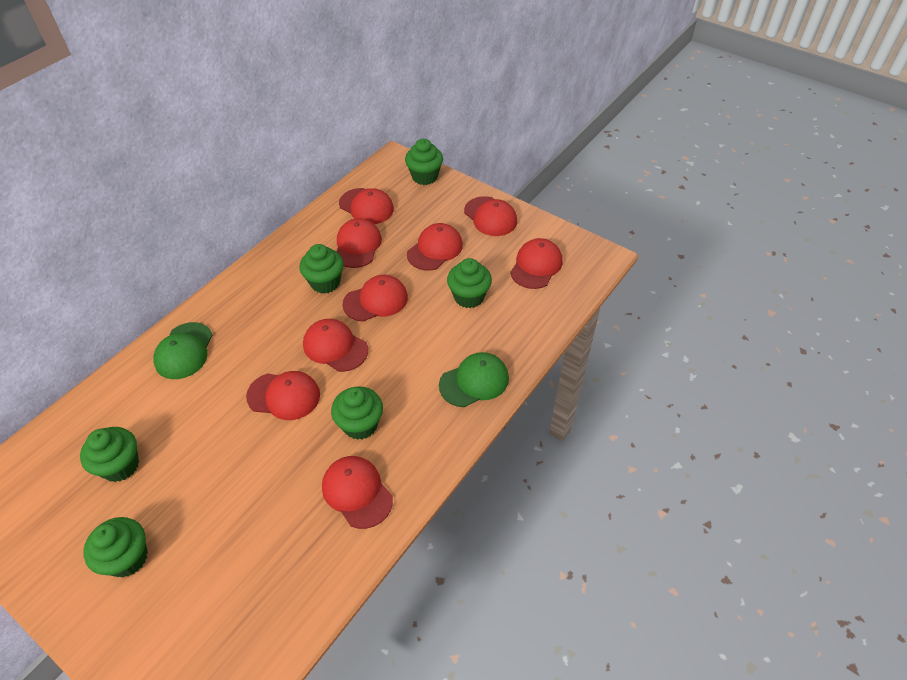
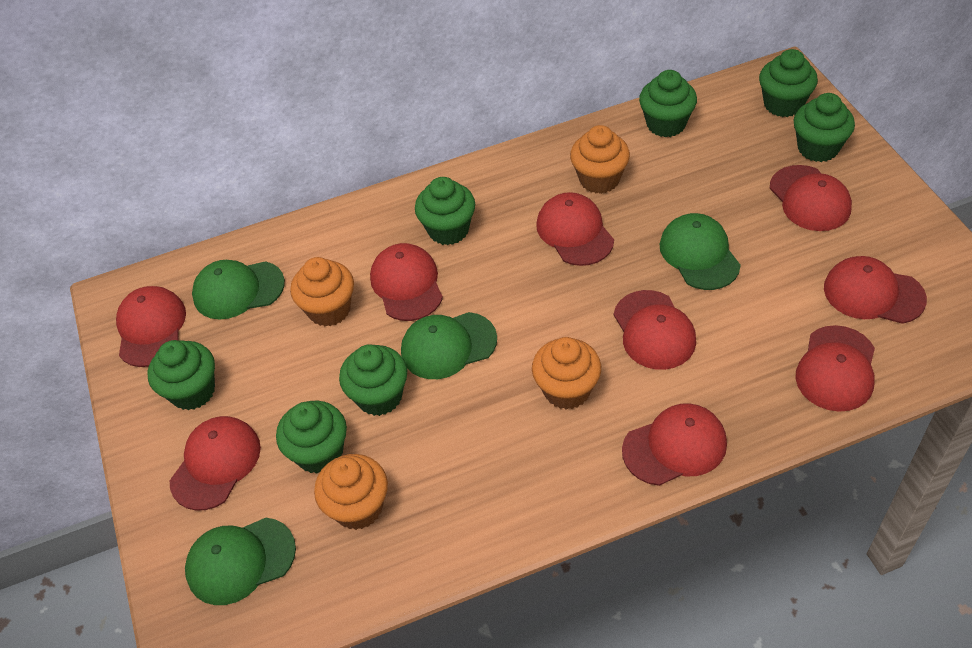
green cap: [153,322,213,379] [439,352,509,407] = 2 -> [185,518,296,605] [192,260,285,320] [401,312,497,379] [660,213,741,290] = 4
green cupcake: [80,427,139,482] [83,517,148,577] [299,244,344,294] [331,386,383,440] [405,139,443,185] [447,258,492,308] = 6 -> [148,340,215,410] [276,401,347,474] [339,344,407,416] [415,177,475,245] [639,70,697,137] [759,49,818,117] [794,93,855,162] = 7
orange cupcake: none = 0 -> [290,257,354,326] [314,454,388,530] [532,337,601,410] [570,125,630,194] = 4

